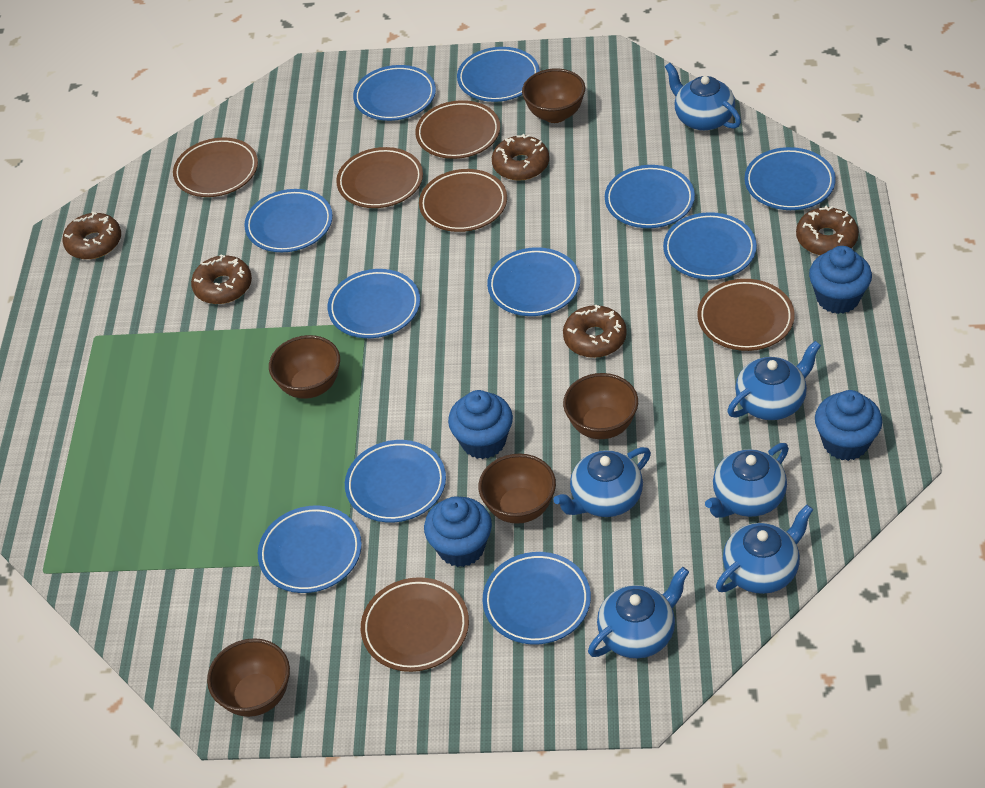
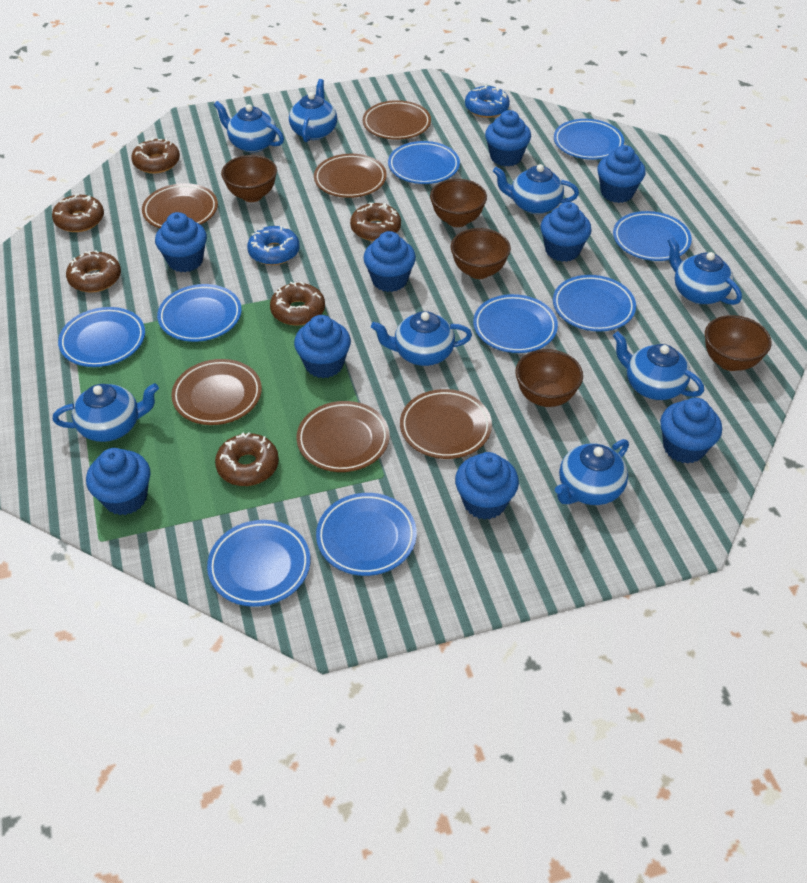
blue cupcake: [424,496,492,567] [448,390,513,459] [809,246,872,314] [815,390,882,461] = 4 -> [86,448,150,515] [155,212,207,272] [294,315,351,378] [363,231,416,292] [455,452,519,520] [485,110,531,166] [541,202,592,262] [597,145,646,203] [660,398,722,464] = 9
blue donut: none = 0 -> [247,226,300,265] [465,85,510,118] = 2
blue plate: [244,189,333,252] [258,505,362,593] [328,269,420,338] [345,440,446,523] [353,65,436,121] [457,47,540,102] [482,552,591,644] [487,247,580,316] [605,165,695,228] [663,212,757,280] [745,147,836,210] = 11 -> [58,307,145,367] [157,284,242,342] [207,520,310,607] [316,493,417,576] [388,141,460,184] [473,294,558,353] [553,275,636,332] [554,119,624,160] [613,211,692,261] = 9
blue teapot: [553,447,651,517] [588,567,689,658] [665,63,741,131] [705,443,789,518] [716,505,813,594] [727,341,821,420] = 6 -> [53,383,159,442] [214,101,284,153] [289,79,337,142] [371,311,472,366] [493,164,579,214] [555,439,629,505] [613,331,704,400] [668,237,742,305] = 8
brown donut: [62,212,121,259] [191,255,252,304] [492,134,549,181] [563,304,627,358] [796,206,859,255] = 5 -> [52,194,104,232] [66,250,121,292] [131,138,180,174] [215,432,279,486] [270,282,325,326] [350,203,401,241] = 6

